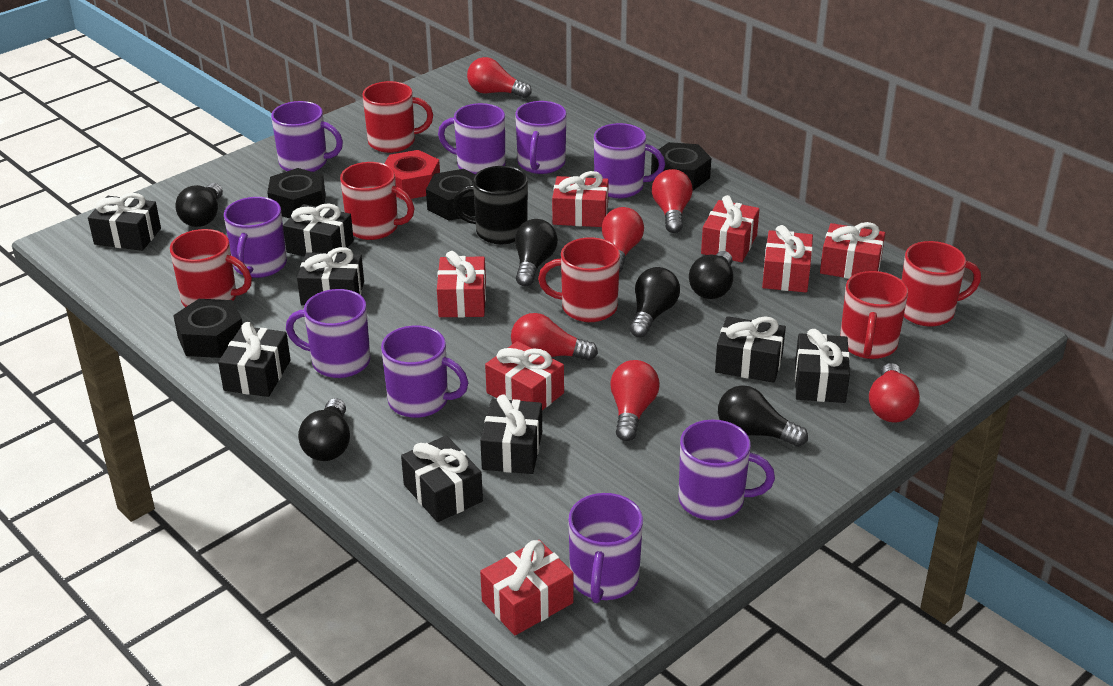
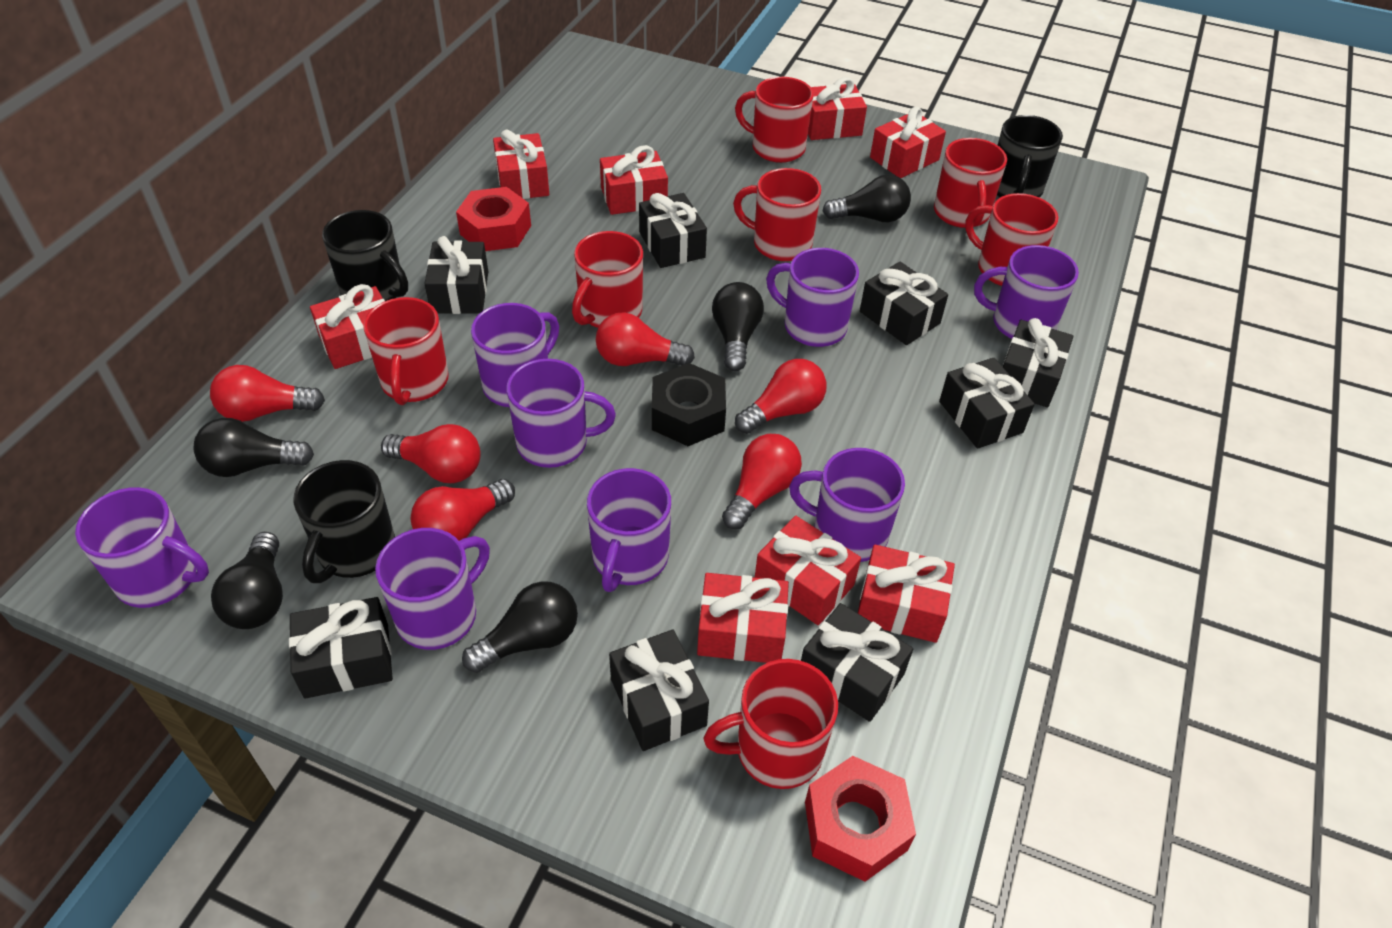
black light bulb: [175,183,223,227] [298,398,350,461] [515,219,558,286] [630,267,680,338] [689,251,733,299] [718,385,808,447] = 6 -> [194,418,314,477] [211,532,283,629] [462,581,578,673] [712,282,764,371] [823,175,911,222] = 5
black mug: [453,166,528,244] = 1 -> [294,460,395,583] [322,210,408,301] [997,115,1063,198] = 3
black nut: [173,299,242,358] [267,168,326,218] [426,169,476,221] [651,142,711,190] = 4 -> [652,363,726,446] = 1
purple mug: [224,197,287,278] [271,101,343,172] [286,289,370,378] [381,325,468,418] [438,103,505,174] [515,101,566,174] [568,493,643,603] [594,123,665,198] [678,420,775,520] = 9 -> [75,487,209,608] [375,528,490,650] [471,303,559,407] [506,359,616,468] [587,468,671,592] [766,248,859,347] [789,448,905,562] [974,245,1079,339] = 8
red gift: [437,251,486,318] [480,540,574,635] [485,341,564,410] [552,171,609,227] [701,195,759,262] [762,225,813,292] [820,222,885,279] = 7 -> [310,284,385,369] [493,129,549,199] [600,145,668,215] [697,573,789,663] [755,516,861,625] [808,77,867,140] [858,545,955,643] [870,107,946,178] = 8
red mug: [170,229,252,307] [340,162,414,240] [362,81,433,153] [538,237,620,322] [840,271,908,359] [902,241,981,327] = 6 -> [363,297,449,405] [572,231,643,328] [703,659,838,789] [733,168,821,261] [735,77,813,163] [934,138,1007,228] [965,193,1058,286] = 7
red nut: [384,150,440,200] = 1 -> [456,187,531,251] [805,756,916,882] = 2

